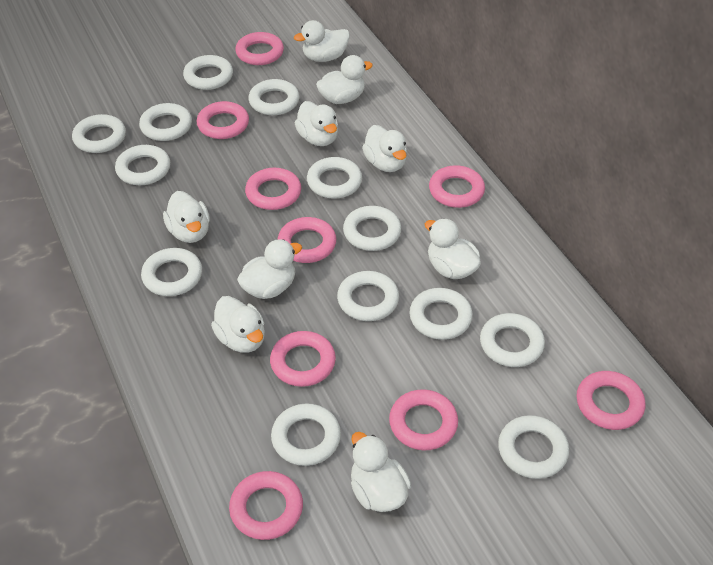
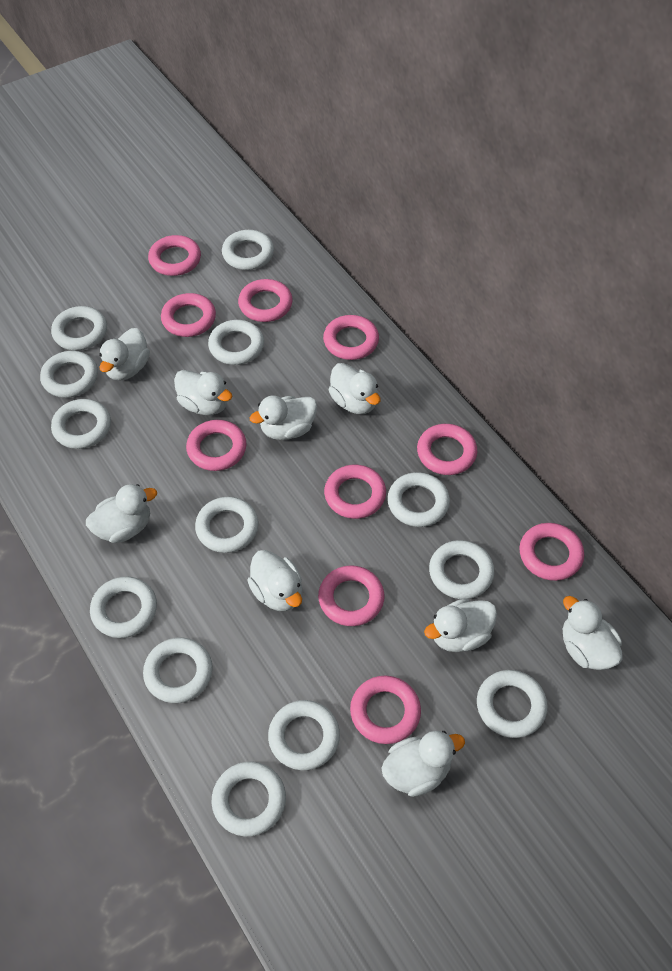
pink ring: [196,101,249,139] [229,471,303,540] [235,32,284,65] [245,168,301,210] [270,331,336,387] [278,217,336,263] [389,389,458,450] [429,165,485,208] [576,371,645,430] = 9 -> [148,235,201,276] [161,293,216,337] [186,420,247,471] [238,279,293,322] [318,565,384,626] [323,315,379,360] [324,465,386,519] [350,676,421,744] [417,424,477,475] [519,523,584,581] = 10

